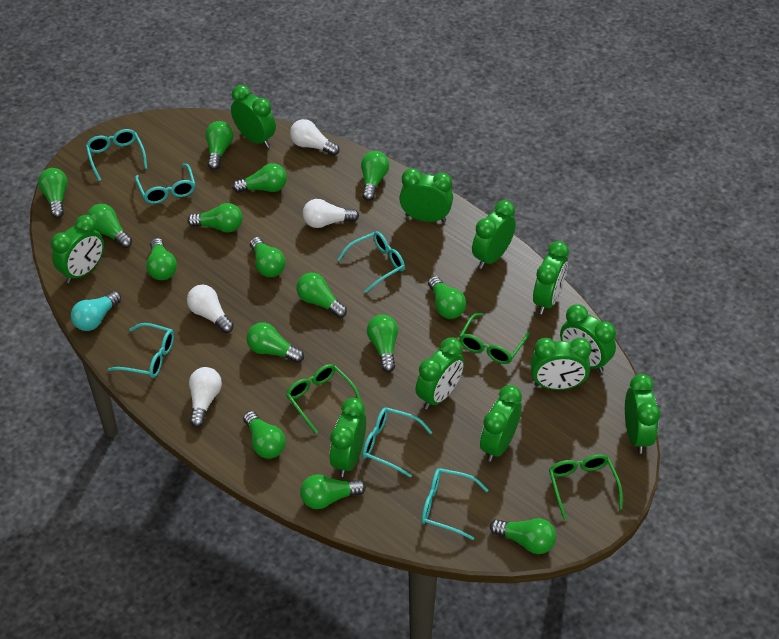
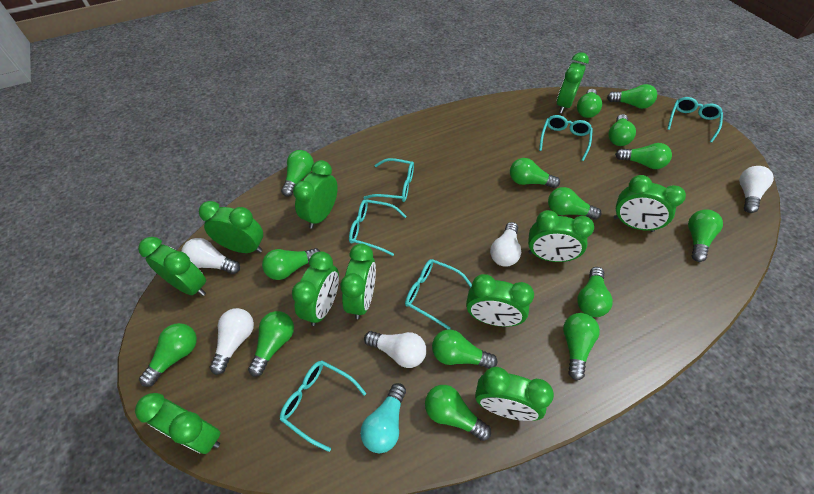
green glasses: [286,364,361,434] [459,313,530,364] [549,454,623,520] = 3 -> none = 0
white light bulb: [187,285,234,333] [189,367,222,427] [290,119,340,156] [303,199,359,228] = 4 -> [181,238,240,274] [210,308,254,375] [364,331,426,368] [490,222,521,267] [739,166,774,213] = 5

